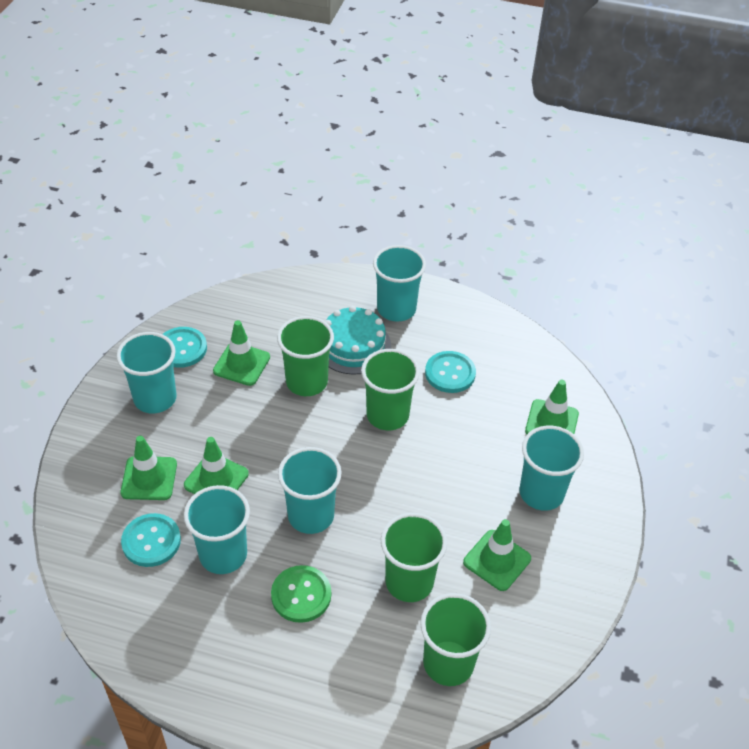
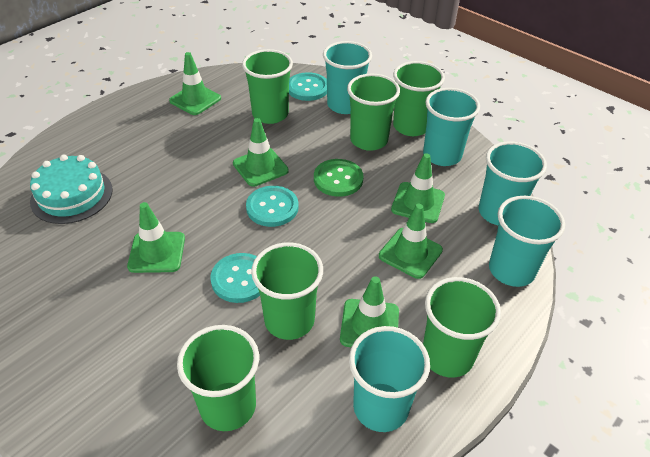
green cup: [277,316,334,396] [361,349,420,430] [381,513,447,602] [420,593,491,686] = 4 -> [177,325,259,431] [242,49,293,124] [251,243,323,340] [347,74,400,151] [393,61,445,136] [423,277,501,378] = 6
green traffic cone: [120,436,177,500] [184,437,249,494] [213,320,270,386] [463,519,531,591] [525,380,579,434] = 5 -> [127,202,185,273] [169,52,221,115] [233,118,289,187] [340,276,399,347] [379,204,443,279] [391,153,445,223] = 6

